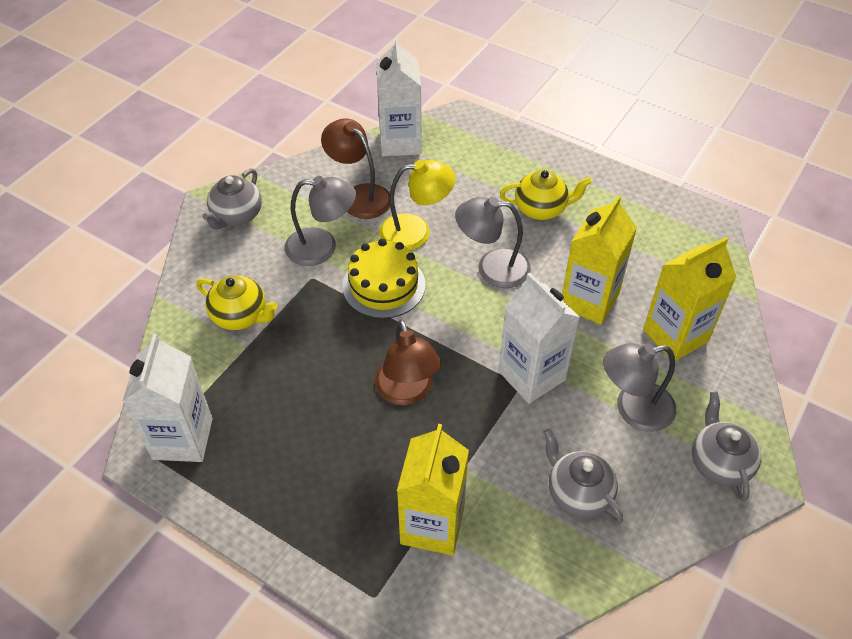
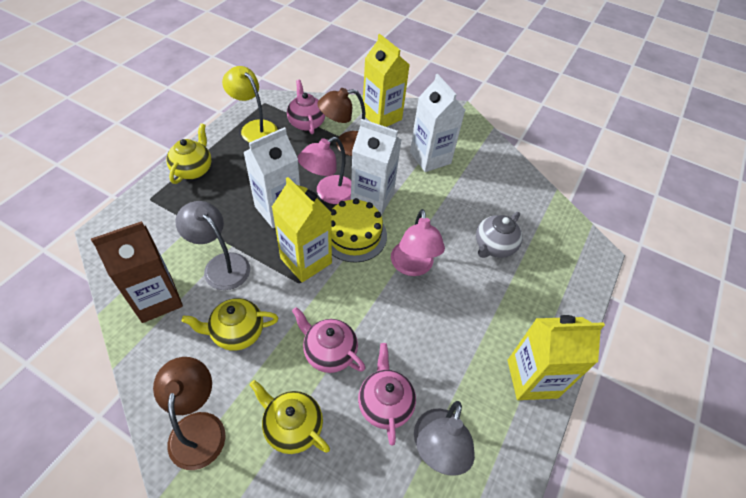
brown carton: none = 0 -> [91,221,183,323] = 1
grey lamp: [285,176,356,266] [455,197,531,288] [603,343,676,432] = 3 -> [175,201,250,290] [414,401,475,476] = 2
grey teapot: [202,168,262,230] [543,428,623,524] [692,392,761,501] = 3 -> [476,212,522,258] = 1
pink lamp: none = 0 -> [297,137,351,204] [391,209,445,276] = 2
pink teapot: none = 0 -> [287,80,325,134] [292,307,365,373] [358,343,416,446] = 3
yellow teapot: [196,275,278,330] [500,170,592,220] = 2 -> [166,123,212,184] [182,298,279,351] [250,380,330,454] = 3

